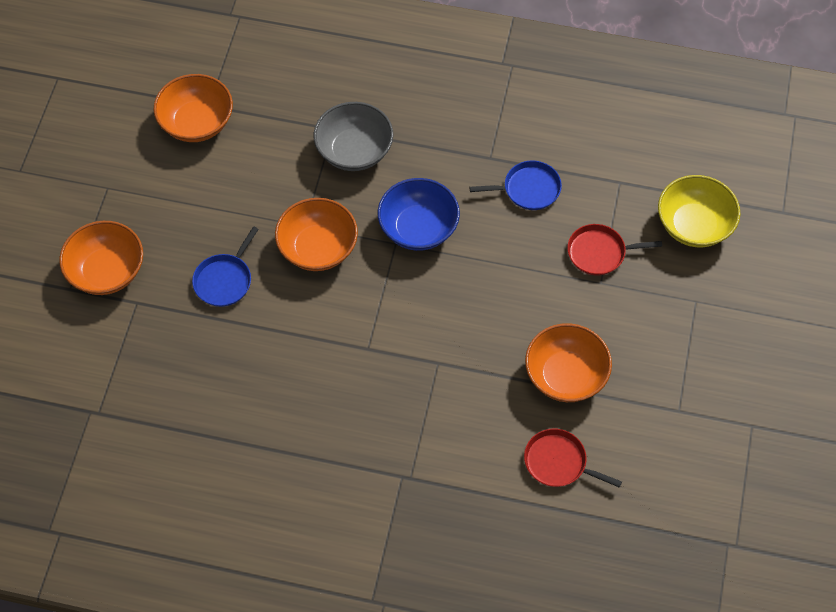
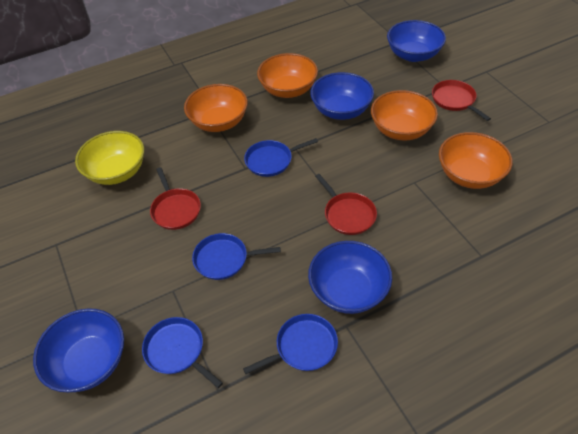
blue bowl: [378,178,460,251] = 1 -> [33,308,124,393] [308,241,392,314] [310,72,374,120] [387,20,446,62] = 4
blue pan: [192,226,259,307] [469,161,562,210] = 2 -> [142,317,223,388] [192,233,281,280] [243,314,338,374] [244,138,318,177] = 4
grey bowl: [314,102,393,171] = 1 -> none = 0
red pan: [524,429,622,488] [567,224,662,276] = 2 -> [150,167,201,230] [315,174,377,235] [432,80,491,121] = 3

